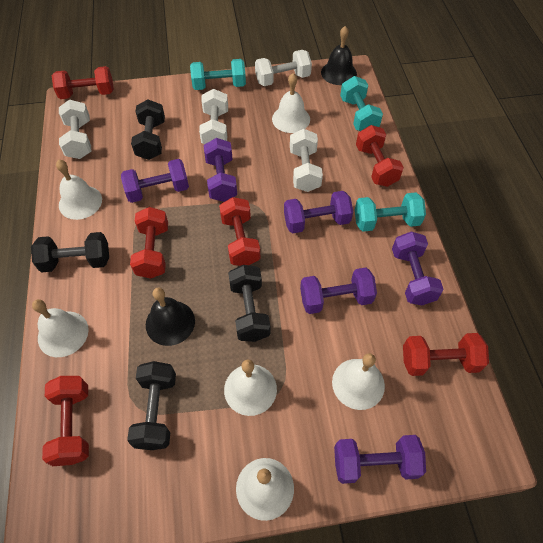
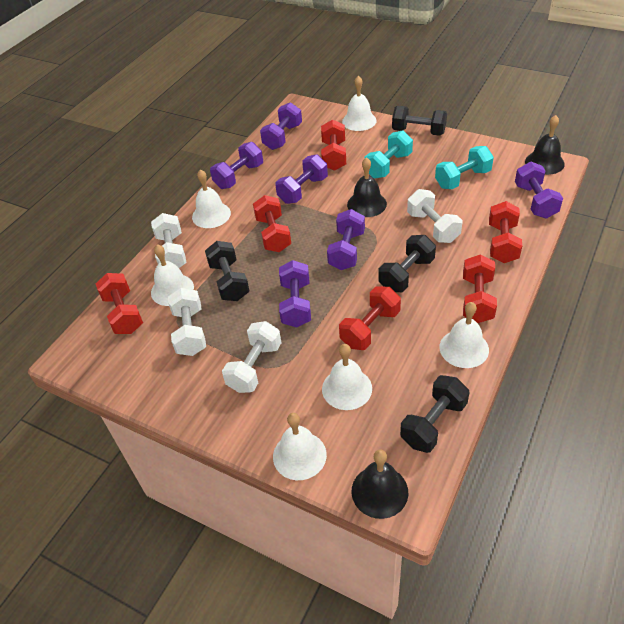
black bell: [146,287,195,346] [321,26,357,85] = 2 -> [347,157,387,217] [351,449,408,519] [525,115,565,175] = 3
turquoise dumbbell: [190,59,246,90] [340,76,383,131] [355,192,426,232] = 3 -> [364,130,413,179] [435,146,494,189] = 2

